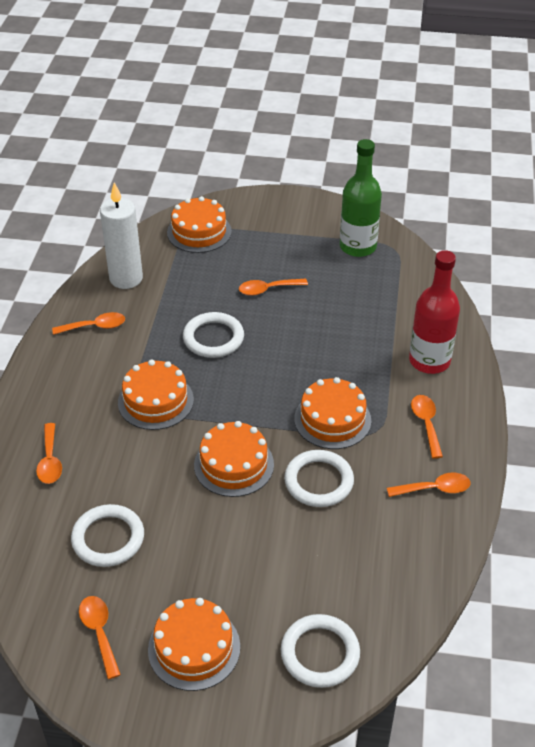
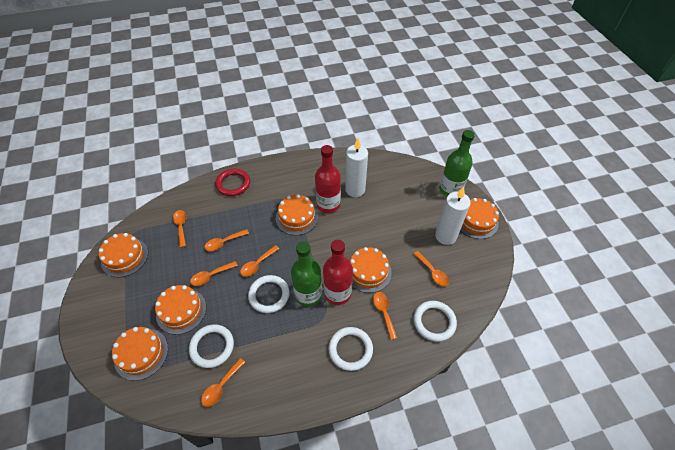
green bottle: [340,139,382,257] = 1 -> [291,241,322,307] [439,130,475,197] = 2
orange cake: [118,360,194,430] [148,598,240,691] [167,196,232,253] [194,421,274,497] [294,377,371,449] = 5 -> [99,233,148,277] [112,327,168,381] [155,285,206,334] [276,194,318,235] [349,247,392,293] [460,198,499,239] = 6
orange spoon: [36,423,62,484] [52,312,125,335] [79,596,121,679] [239,278,308,296] [387,473,470,497] [411,395,443,459] = 6 -> [173,210,187,248] [190,261,238,286] [201,358,245,407] [204,229,249,251] [240,245,279,277] [373,292,397,340] [413,251,449,286] = 7
red bottle: [409,250,460,374] = 1 -> [315,145,341,213] [323,240,353,305] = 2
red ring: none = 0 -> [215,169,250,196] = 1
white candle: [100,182,143,289] = 1 -> [345,138,368,197] [435,187,471,245] = 2

